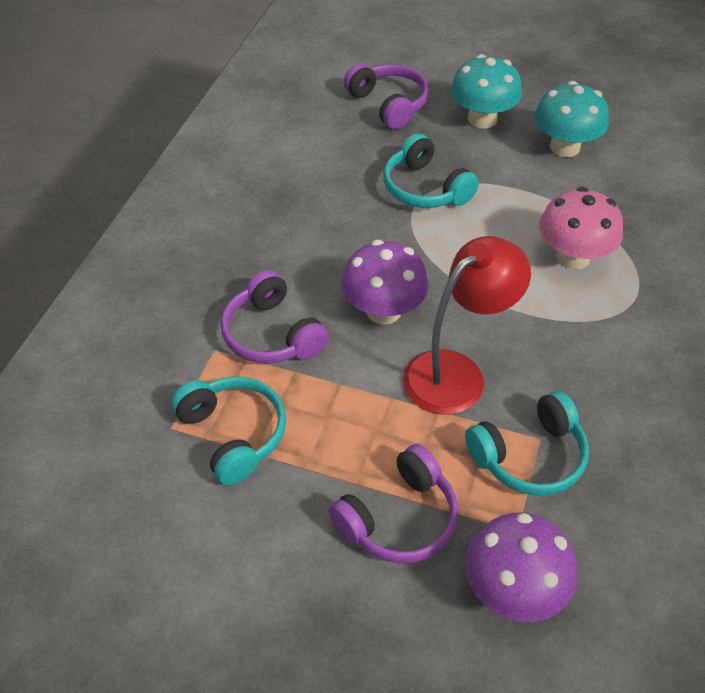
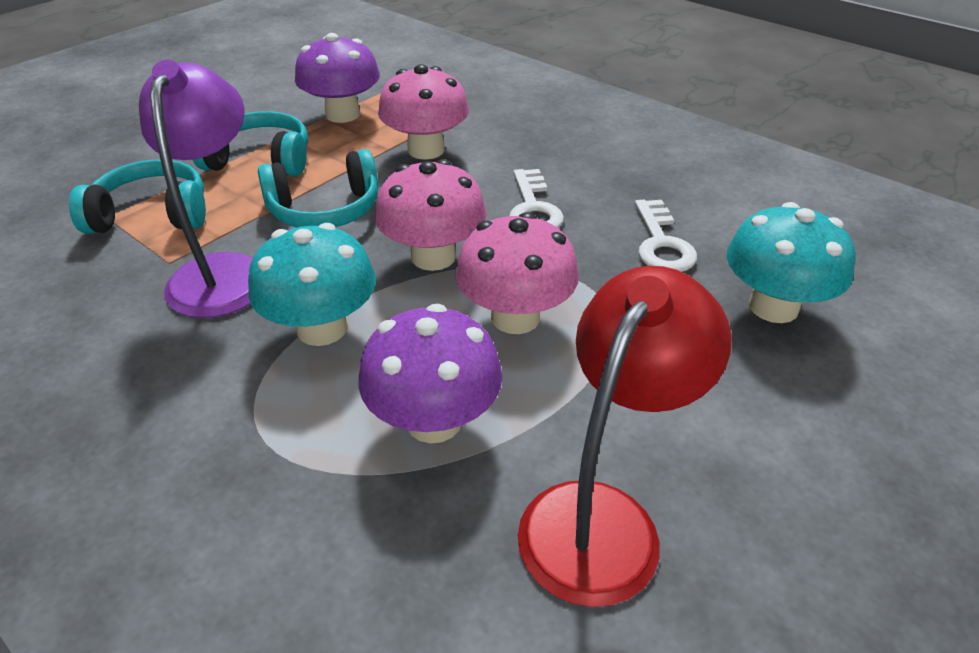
pink mushroom: [539,187,623,269] = 1 -> [375,159,486,271] [378,64,469,160] [456,212,579,334] = 3
purple headphones: [221,270,329,364] [328,444,459,563] [344,63,429,129] = 3 -> none = 0
purple lamp: none = 0 -> [139,60,253,318] = 1
white key: none = 0 -> [509,169,564,228] [635,200,697,272] = 2

